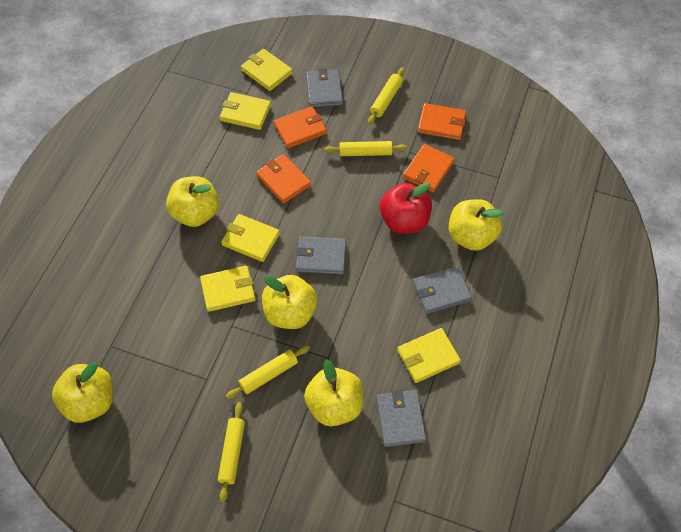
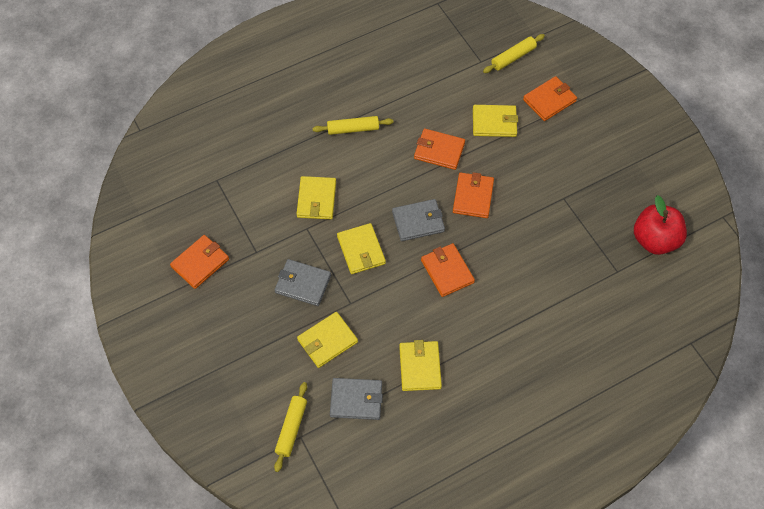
grey wallet: [296,236,346,274] [306,68,343,107] [376,390,426,447] [413,266,472,314] = 4 -> [274,259,331,306] [330,378,383,420] [392,199,445,241] = 3
orange wallet: [256,154,311,204] [274,106,327,148] [403,144,455,192] [418,103,466,140] = 4 -> [170,235,229,289] [414,129,465,170] [421,243,475,297] [453,172,494,218] [523,76,577,121] = 5
yellow apple: [52,362,113,423] [166,176,219,227] [262,275,317,329] [304,359,363,426] [448,199,503,251] = 5 -> none = 0
yellow rolling pin: [218,402,245,502] [226,345,310,399] [324,141,408,156] [368,67,405,124] = 4 -> [274,382,307,472] [313,116,394,135] [483,34,545,73] = 3

